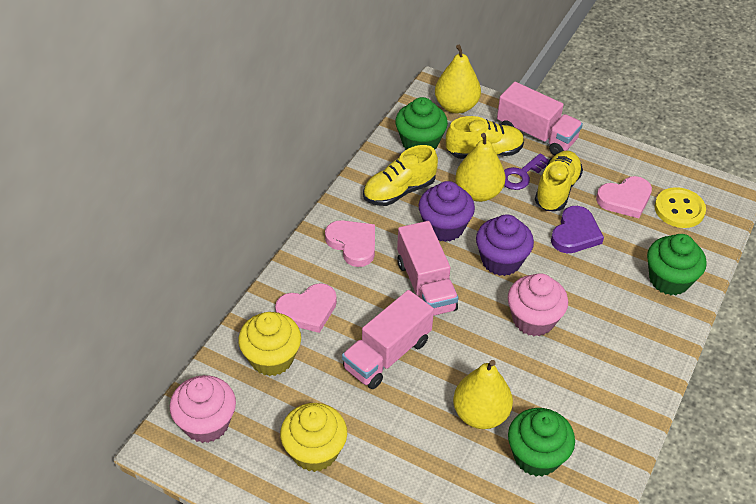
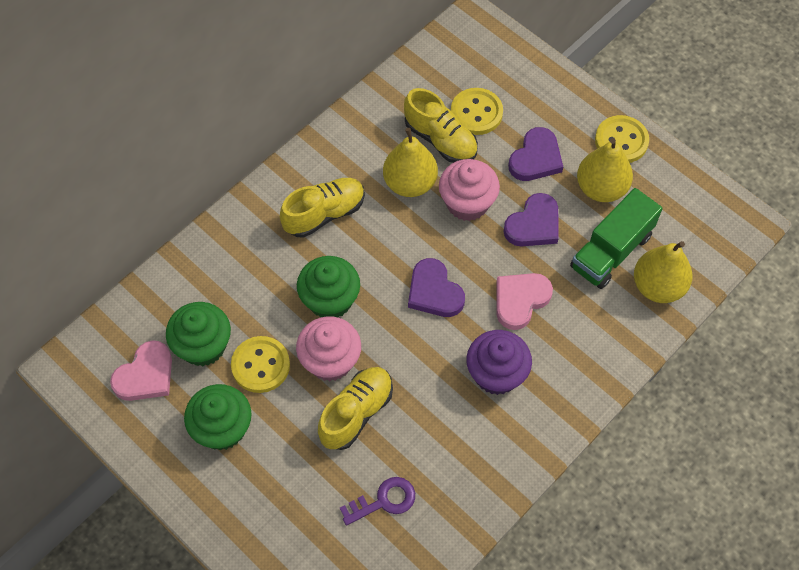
green truck: none = 0 -> [570,188,663,289] = 1
pink heart: [275,283,337,333] [325,220,375,267] [596,176,652,218] = 3 -> [110,340,172,401] [496,273,553,330] = 2
pink truck: [342,290,434,389] [397,221,458,316] [497,82,583,156] = 3 -> none = 0
purple cupcake: [418,181,475,242] [476,214,534,276] = 2 -> [466,330,532,395] = 1
purple heart: [551,206,604,253] = 1 -> [408,258,465,317] [504,193,559,246] [508,127,563,181] = 3
yellow button: [655,187,706,228] = 1 -> [231,336,290,393] [451,88,503,135] [595,115,649,163] = 3
yellow cupcake: [238,312,301,376] [280,403,347,472] = 2 -> none = 0

